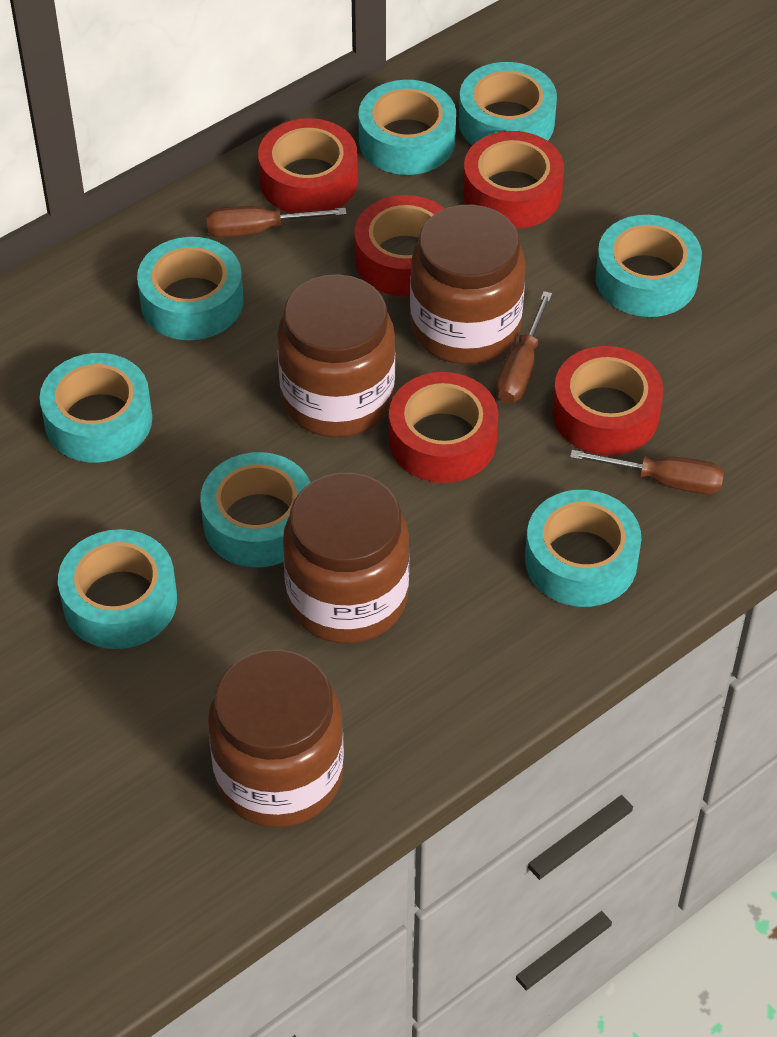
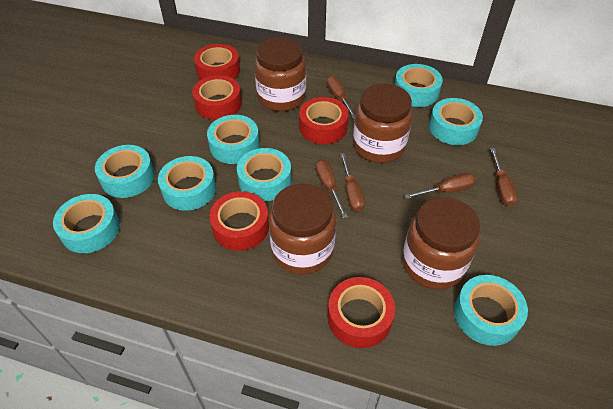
brown screwdriver: [206,206,347,237] [496,291,552,403] [570,450,724,494] = 3 -> [315,159,348,218] [326,75,355,119] [340,153,365,212] [404,173,476,199] [490,148,518,207] = 5

